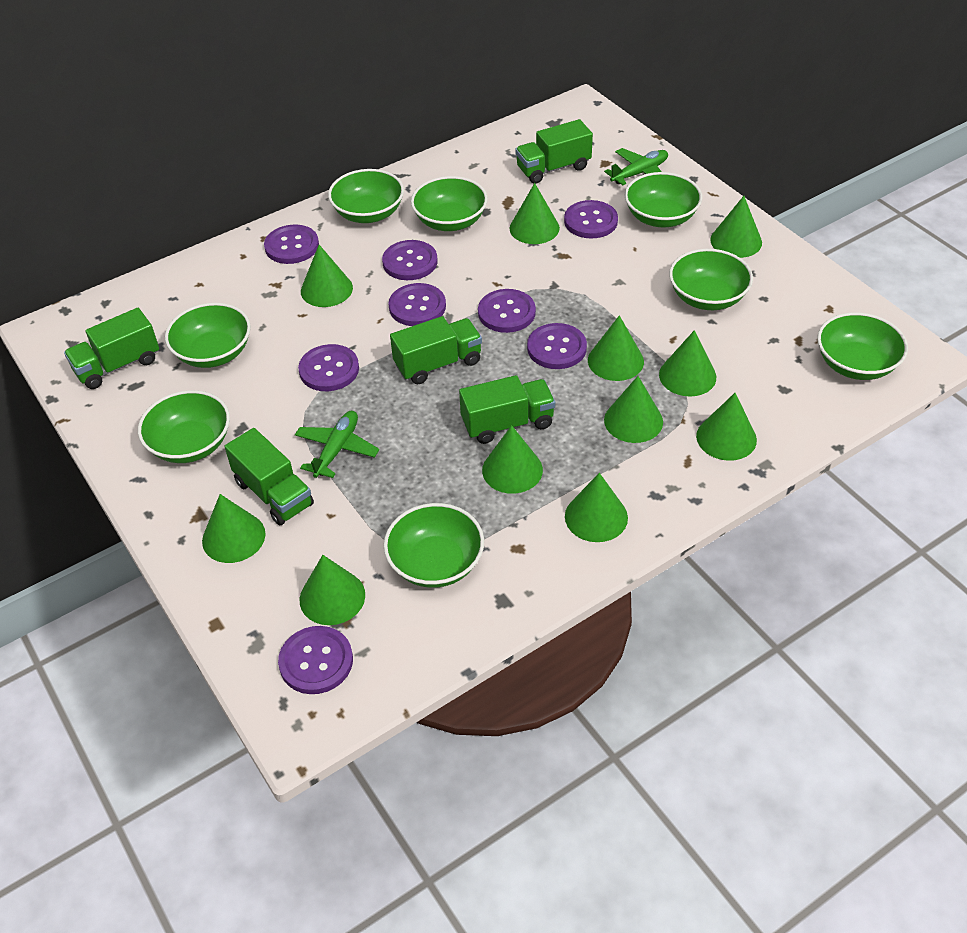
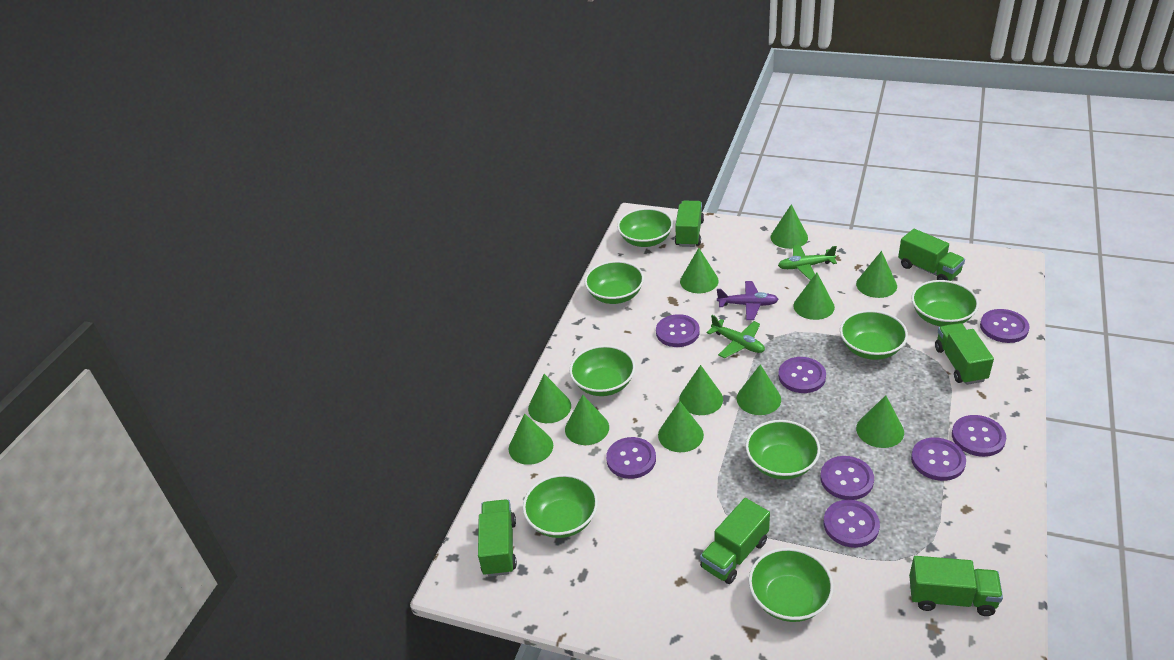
green truck: [64,308,159,389] [225,428,314,525] [390,316,482,384] [459,375,555,444] [515,119,593,184] = 5 -> [478,499,517,577] [675,201,704,247] [700,498,770,584] [898,229,965,281] [909,556,1003,616] [935,323,994,385] = 6
purple plane: none = 0 -> [717,281,779,320] = 1

